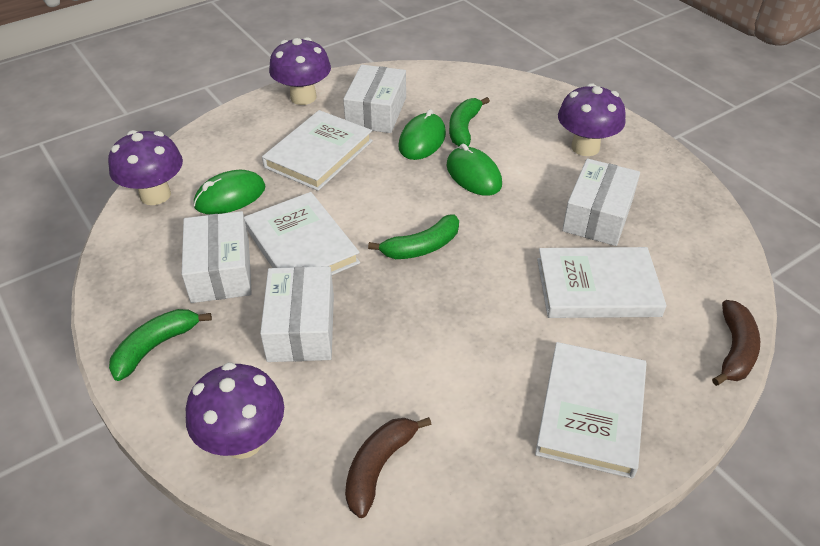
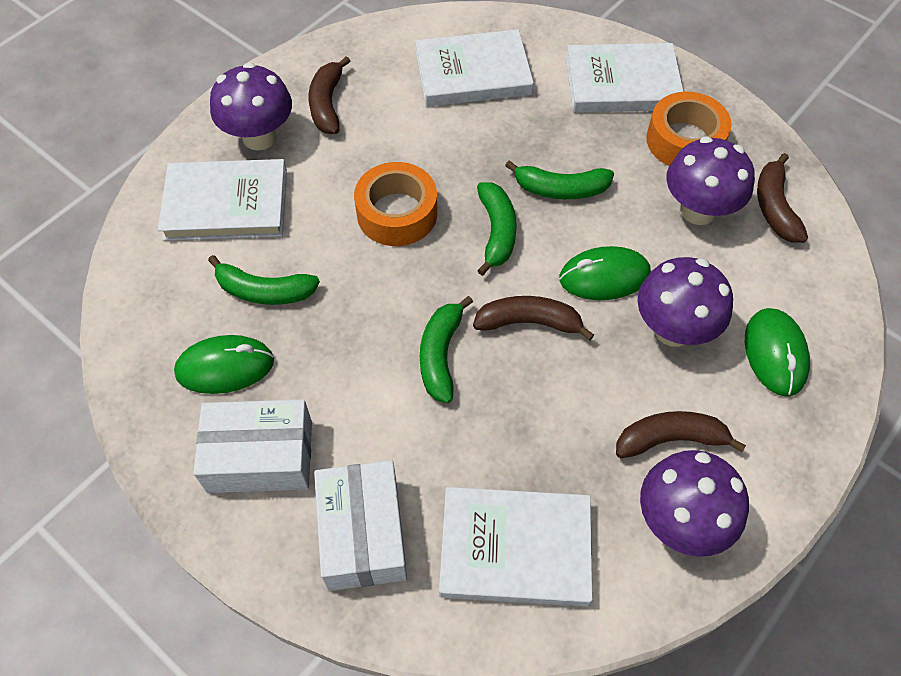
brown banana: [345,417,432,518] [712,300,760,386] = 2 -> [308,56,350,134] [473,296,594,341] [616,411,746,458] [757,153,808,243] = 4
green banana: [109,309,212,381] [368,214,459,259] [449,97,490,147] = 3 -> [208,255,320,305] [420,296,473,403] [477,182,517,276] [505,160,614,199] = 4
orange tape: none = 0 -> [354,162,437,246] [646,92,732,166] = 2
white box: [182,211,252,303] [260,266,334,362] [343,65,406,133] [562,159,640,246] = 4 -> [193,399,312,493] [314,460,407,591] = 2

